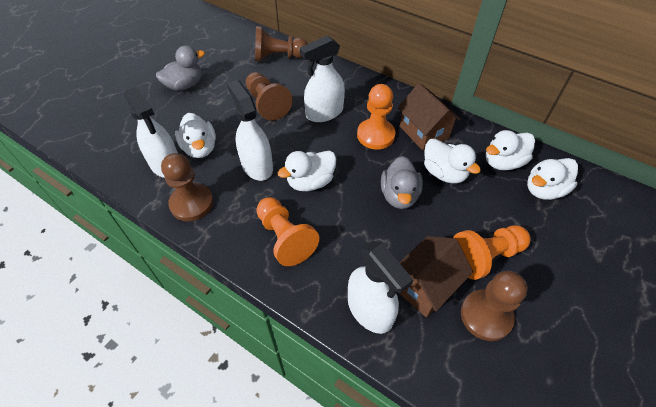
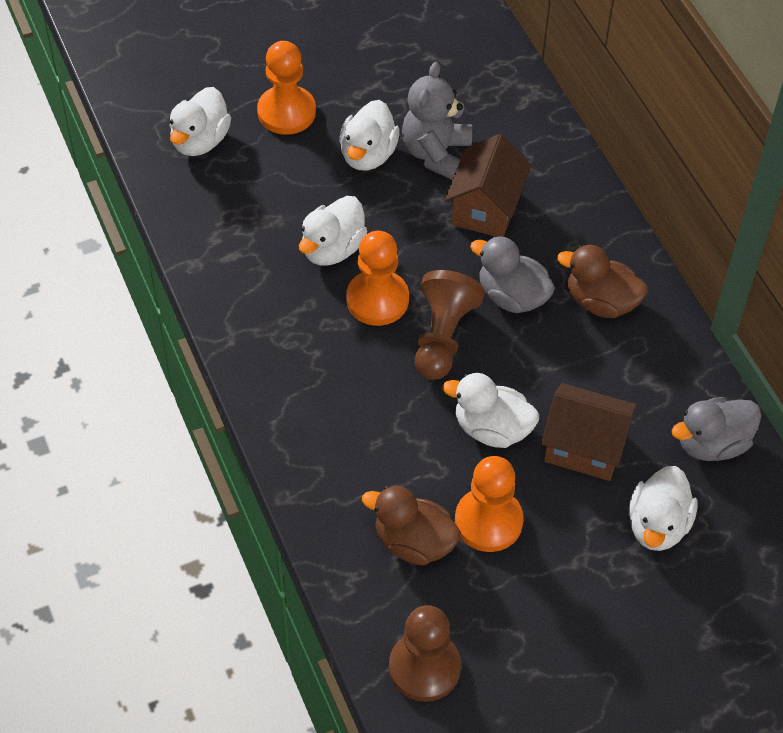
brown duck: none = 0 -> [362,486,461,566] [557,245,648,318] = 2
brown pawn: [161,153,213,221] [246,72,293,121] [255,26,308,62] [461,271,528,341] = 4 -> [389,605,461,702] [415,270,485,380] = 2
grey teddy bear: none = 0 -> [402,62,472,180] = 1
white spray bottle: [124,86,178,178] [227,80,273,181] [300,35,345,122] [348,241,413,334] = 4 -> none = 0

